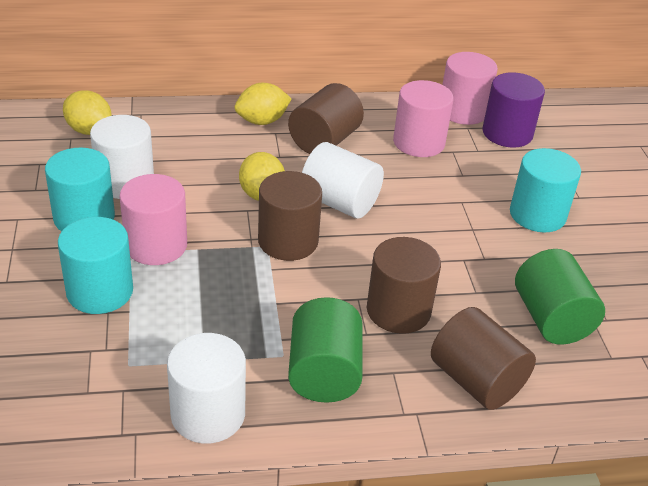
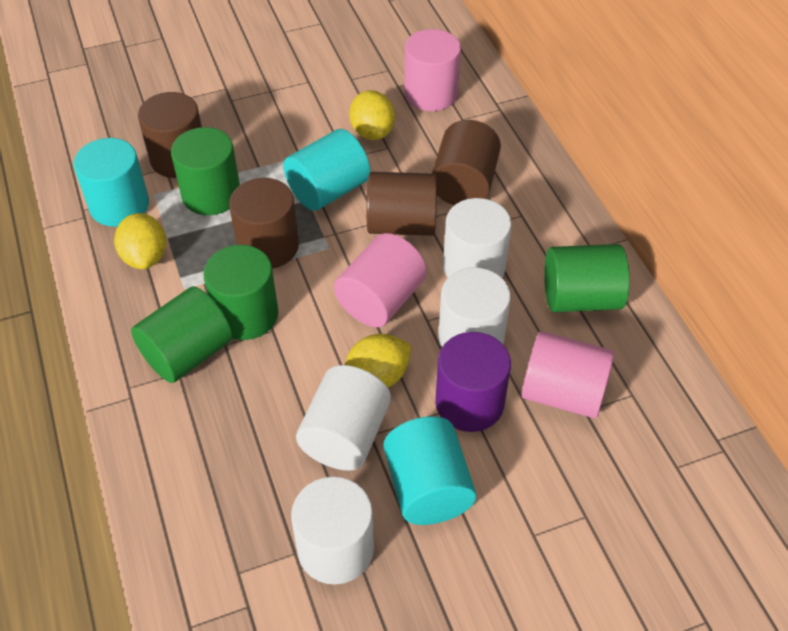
green cylinder: [288,297,362,403] [515,249,605,345] = 2 -> [131,286,232,383] [171,127,240,215] [203,245,279,340] [544,244,630,312] = 4
white cylinder: [90,115,154,199] [167,333,246,444] [302,142,384,219] = 3 -> [291,477,374,585] [296,365,391,471] [438,267,511,347] [443,198,511,277] = 4

